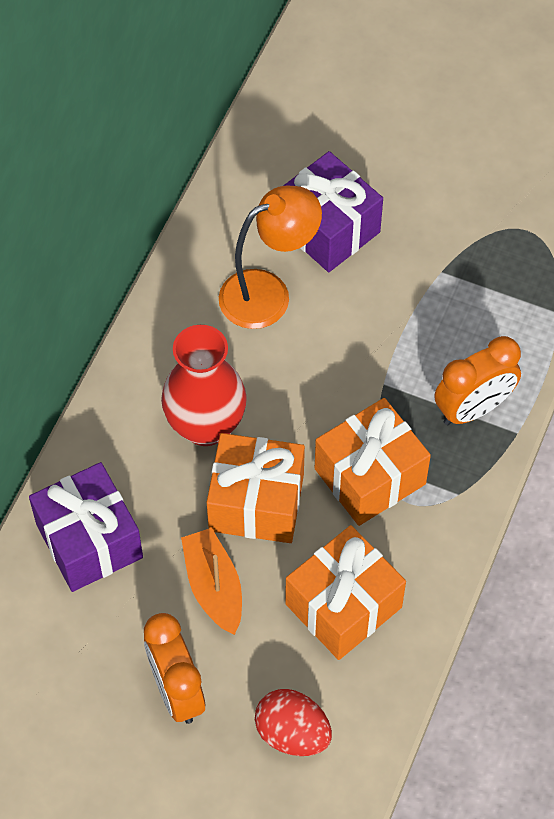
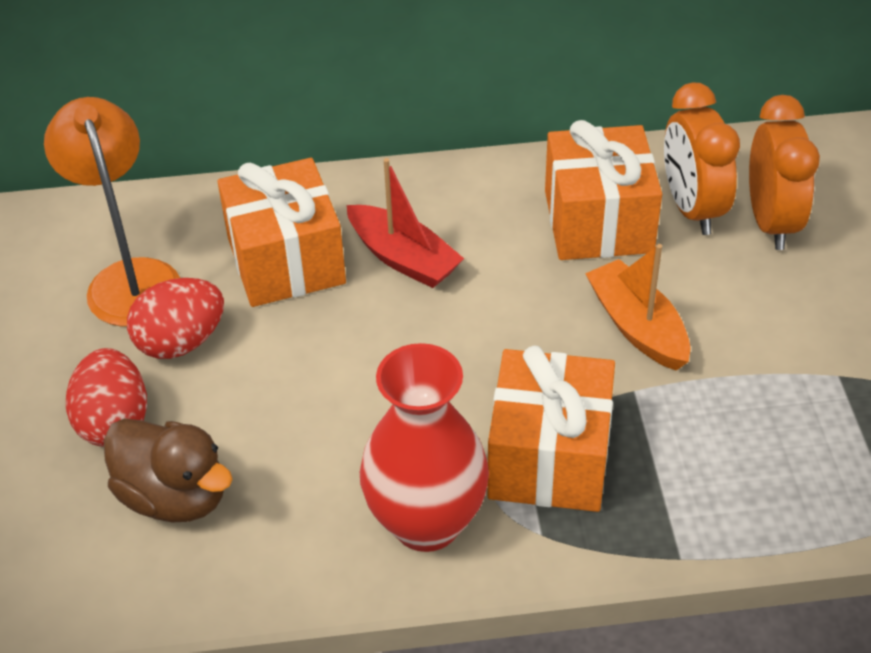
brown duck: none = 0 -> [104,419,233,522] = 1
purple gift: [29,462,143,592] [283,151,383,272] = 2 -> none = 0
red boat: none = 0 -> [347,158,464,288] = 1
red egg: [255,689,332,756] = 1 -> [66,348,147,447] [127,278,224,359] = 2

